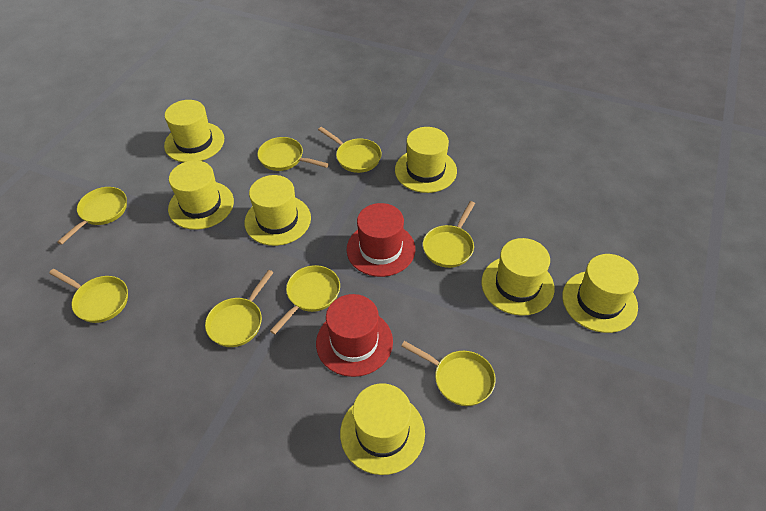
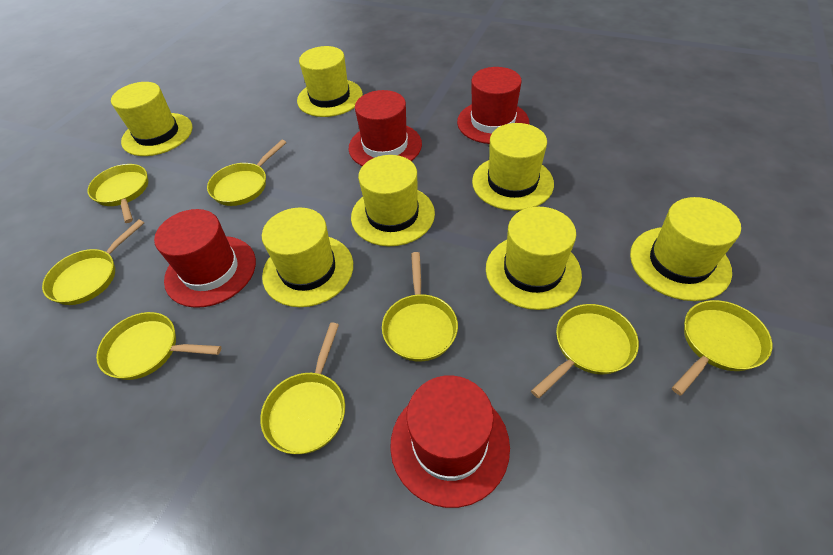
red hat: [316,294,393,377] [347,203,415,277] = 2 -> [154,209,256,308] [349,90,422,166] [390,375,510,508] [457,67,529,144] = 4

